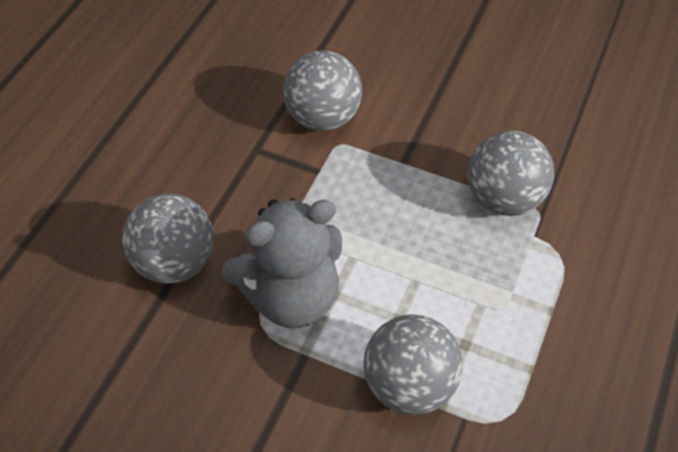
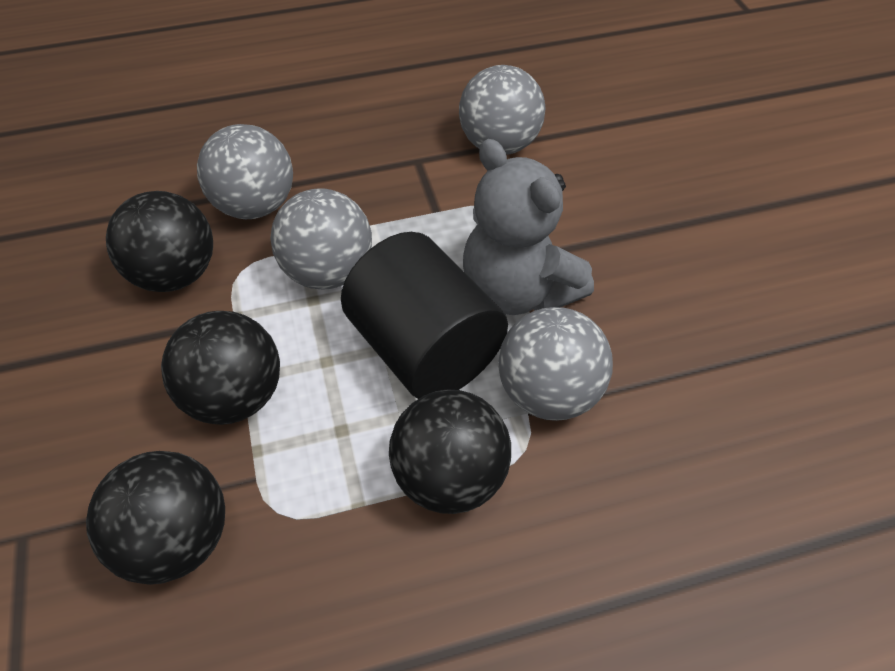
black ball: none = 0 -> [86,451,225,585] [106,191,213,292] [161,311,280,425] [389,389,511,514] = 4
black cylinder: none = 0 -> [341,232,508,399] = 1

